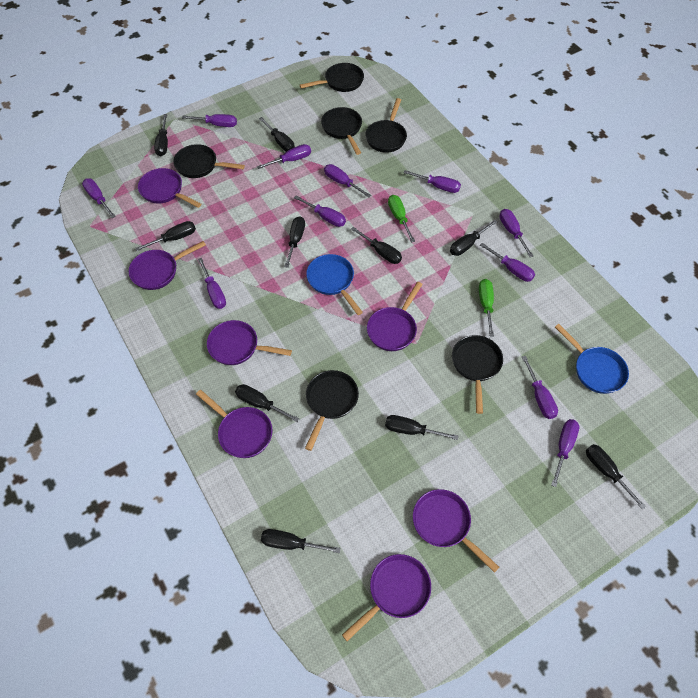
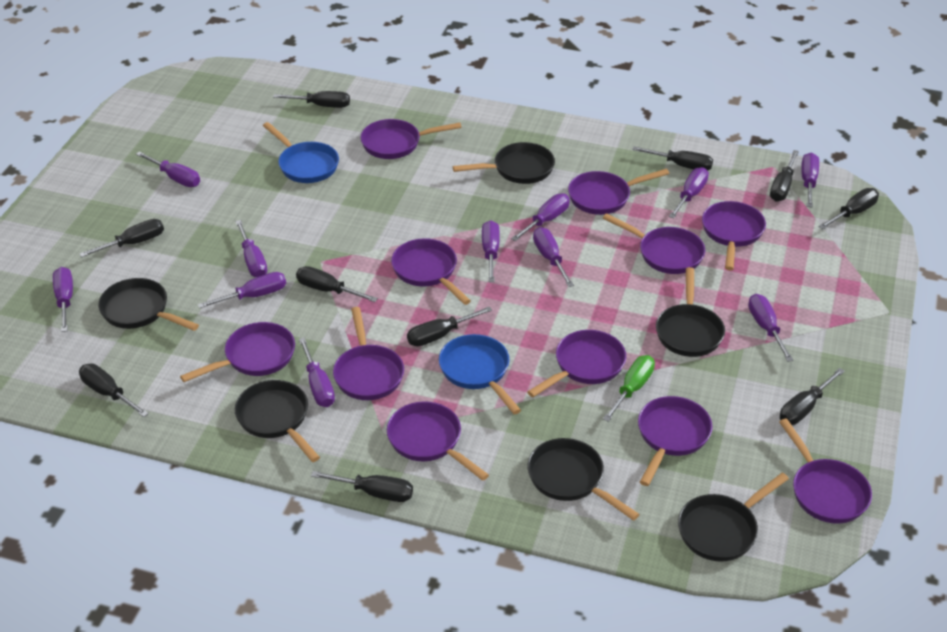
green screwdriver: [388,195,415,243] [479,279,494,337] = 2 -> [603,355,655,422] = 1
purple pan: [129,241,206,290] [138,168,201,208] [196,390,272,458] [207,320,292,365] [342,554,431,641] [367,282,423,351] [413,489,499,573] = 7 -> [180,322,295,382] [333,307,404,400] [360,119,461,159] [387,401,489,481] [391,238,471,305] [527,330,626,397] [568,169,669,215] [603,213,705,274] [638,396,712,486] [702,201,766,270] [779,418,872,524] = 11

